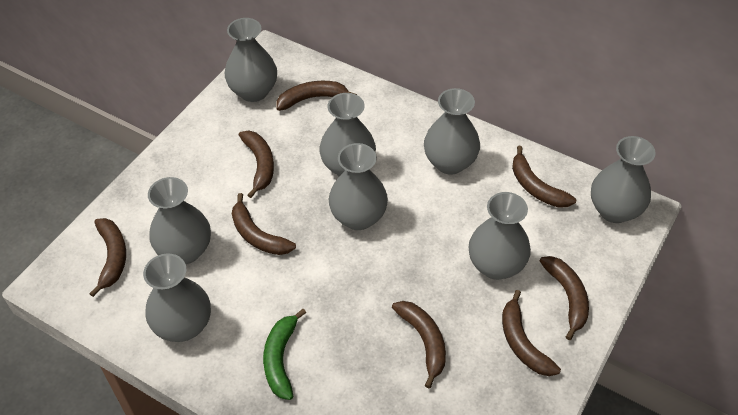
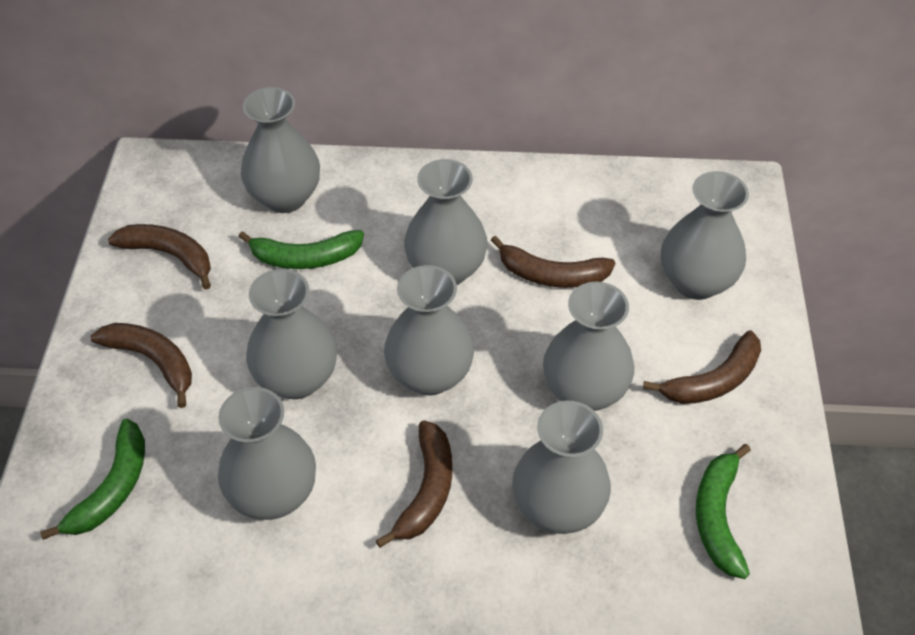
brown banana: [89,218,126,297] [232,193,296,255] [239,131,274,198] [276,81,357,111] [392,301,446,388] [502,290,561,376] [512,146,576,208] [540,256,589,340] = 8 -> [90,323,192,408] [108,224,211,290] [376,420,452,548] [491,235,615,288] [643,331,761,404] = 5
green banana: [263,309,306,400] = 1 -> [40,419,145,540] [238,230,364,269] [696,444,751,579] = 3

